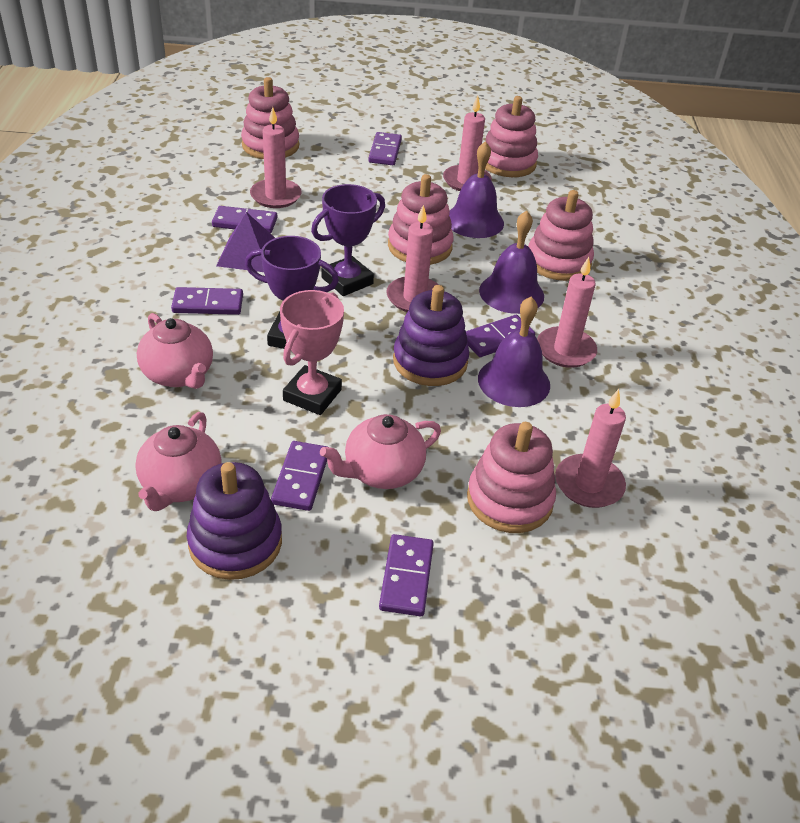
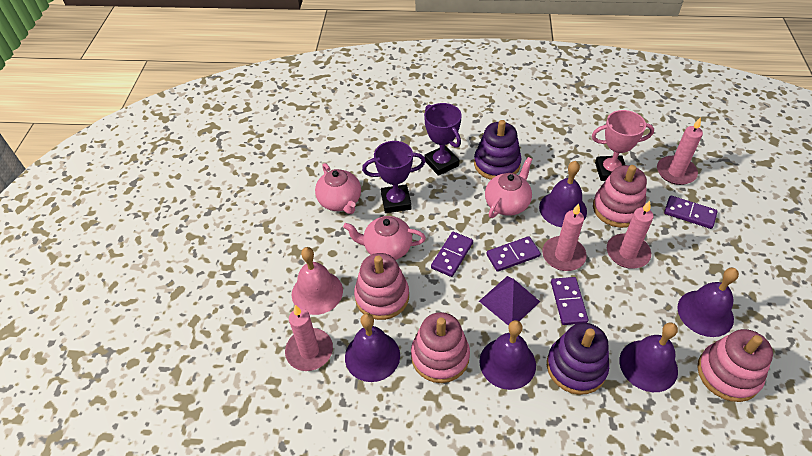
pink bell: none = 0 -> [292,247,343,315] = 1
pink candle: [250,107,302,208] [386,205,439,312] [443,95,492,191] [537,257,597,368] [555,389,626,508] = 5 -> [285,305,333,371] [542,203,587,271] [607,201,654,269] [657,117,703,185] = 4
pink stacking toy: [241,77,299,159] [388,174,454,265] [467,422,556,533] [485,96,538,177] [528,190,594,281] = 5 -> [354,253,409,320] [411,312,470,383] [593,165,647,228] [697,329,773,402] = 4
purple bell: [449,141,504,238] [478,297,550,407] [479,211,544,314] = 3 -> [345,313,400,382] [479,320,536,390] [539,161,587,227] [619,322,678,392] [677,268,739,337] = 5
purple domino: [171,287,243,315] [212,206,277,233] [271,441,327,511] [368,132,402,165] [379,534,434,616] [466,315,535,357] = 6 -> [431,232,473,277] [486,236,541,272] [551,277,589,325] [664,196,718,229] = 4

